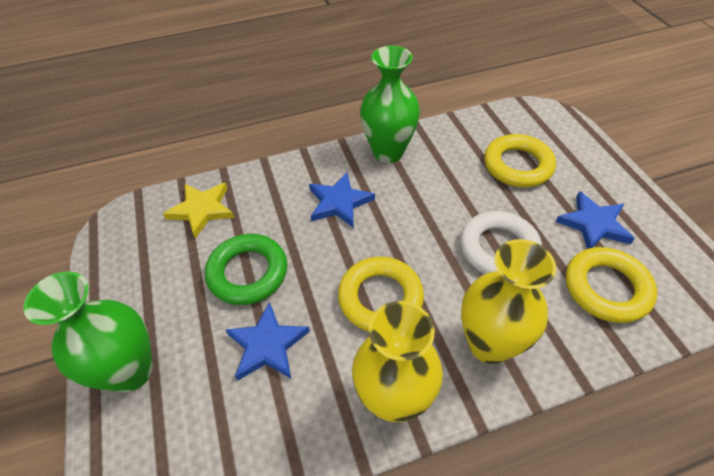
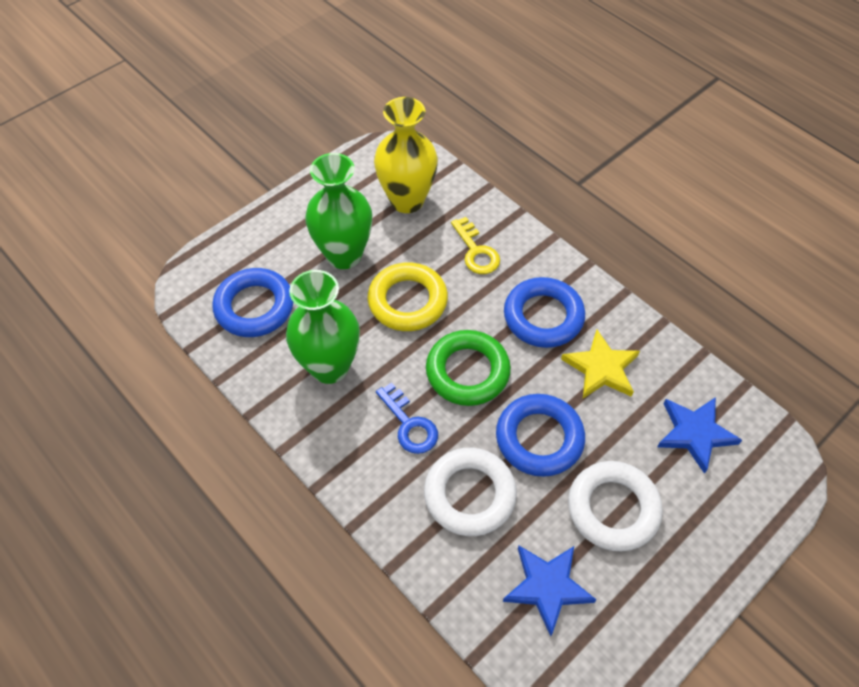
blue key: none = 0 -> [376,383,438,454] = 1
blue ring: none = 0 -> [212,268,293,337] [496,394,585,477] [504,277,585,348] = 3
blue star: [226,302,310,381] [309,172,375,228] [556,191,635,249] = 3 -> [503,546,597,636] [657,397,742,474] = 2
white ring: [460,211,542,274] = 1 -> [424,448,517,536] [568,461,663,551] = 2
yellow key: none = 0 -> [451,217,500,274] = 1
yellow ring: [338,256,424,332] [484,134,556,187] [566,247,657,323] = 3 -> [368,262,448,331] = 1
yellow vase: [352,301,443,422] [461,239,557,364] = 2 -> [374,97,438,213] = 1

